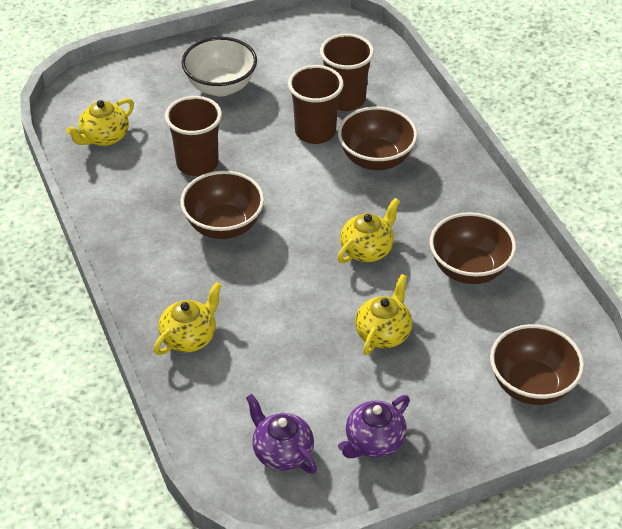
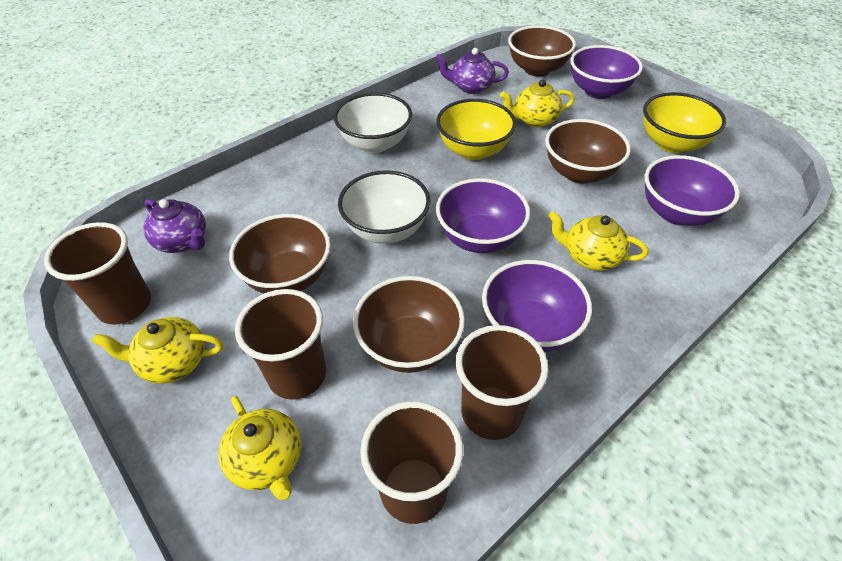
brown cup: [165,96,222,176] [288,65,344,144] [320,34,374,111] = 3 -> [44,222,151,325] [235,289,326,400] [360,401,463,524] [456,325,548,440] = 4
purple bowl: none = 0 -> [436,178,530,253] [482,260,592,352] [570,45,643,99] [644,155,740,226] = 4
white bowl: [182,37,257,97] = 1 -> [334,93,412,153] [338,170,430,244] = 2
yellow bowl: none = 0 -> [437,99,516,160] [643,92,726,153] = 2

